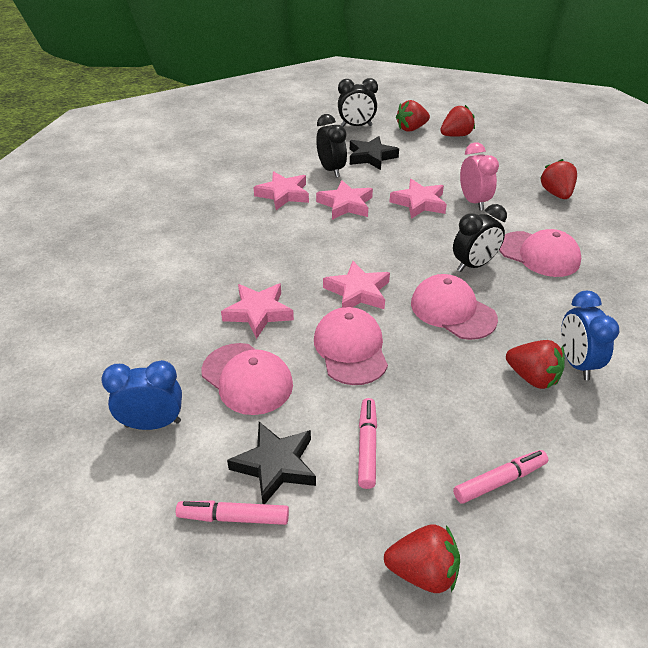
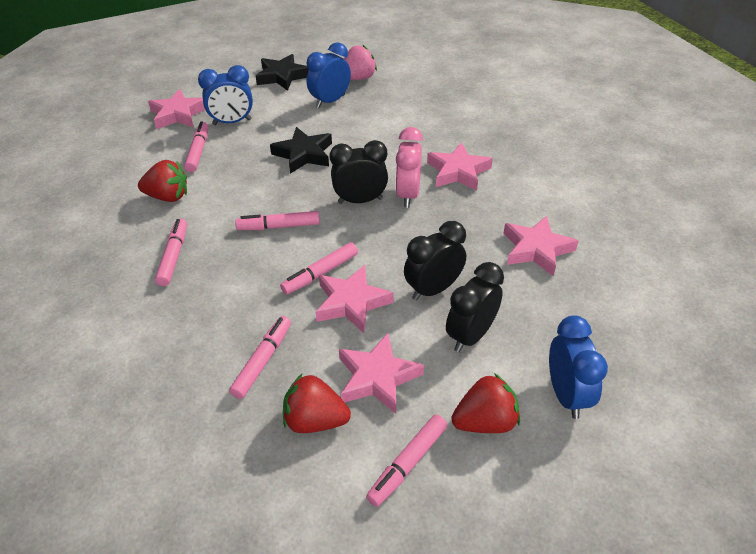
blue clock: [101,360,182,430] [561,290,619,380] = 2 -> [198,65,253,125] [306,42,351,108] [549,315,608,419] = 3
pink cap: [201,343,293,415] [314,307,388,385] [411,274,498,340] [499,229,581,277] = 4 -> none = 0
pink marker: [176,501,289,525] [358,398,377,489] [453,450,549,503] = 3 -> [155,218,187,286] [184,121,209,172] [229,316,291,399] [235,211,320,230] [280,242,358,295] [366,415,447,507] = 6
pink strawberry: none = 0 -> [344,45,377,80] = 1
red strawberry: [384,524,460,593] [396,100,430,132] [440,105,475,137] [506,340,565,389] [540,159,577,199] = 5 -> [138,160,187,202] [283,373,351,433] [451,373,520,433] = 3

